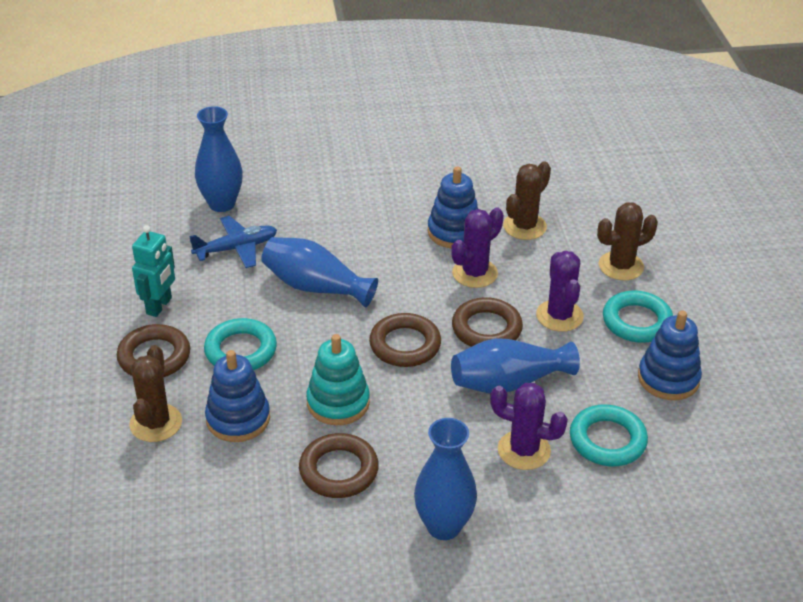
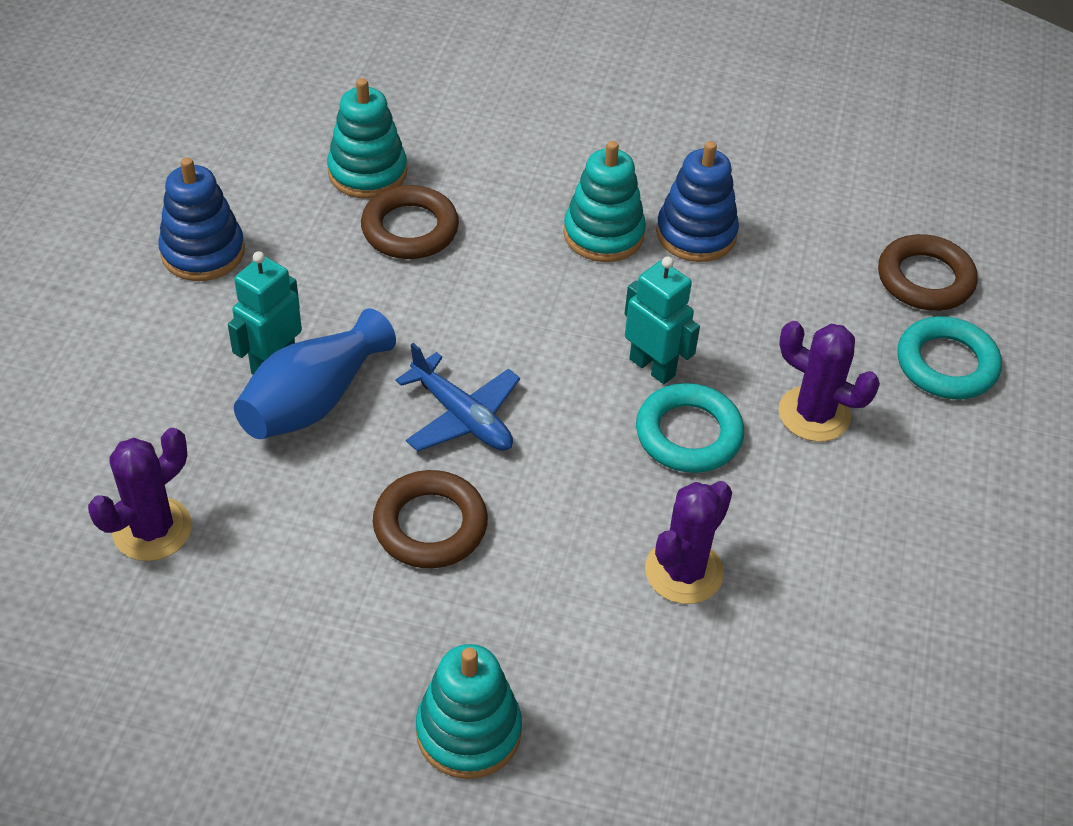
blue stacking toy: [205,350,270,442] [427,166,478,248] [638,311,702,400] = 3 -> [158,157,245,281] [656,141,739,262] = 2
blue vase: [195,106,243,212] [261,237,378,308] [414,418,477,540] [451,338,580,394] = 4 -> [234,308,396,439] = 1
brown cactus: [129,345,182,442] [503,161,551,240] [597,202,658,280] = 3 -> none = 0
brown ring: [117,324,190,377] [299,433,379,498] [369,313,441,367] [452,297,523,347] = 4 -> [361,185,459,259] [373,470,488,568] [878,234,977,311] = 3
turquoise ring: [204,318,277,370] [570,404,648,466] [603,291,673,343] = 3 -> [636,383,744,473] [897,316,1002,399] = 2
turquoise robot: [132,225,175,317] = 1 -> [228,251,302,375] [624,257,700,384] = 2
turquoise stacking toy: [306,334,370,426] = 1 -> [327,78,407,199] [416,644,522,779] [563,141,646,262] = 3

